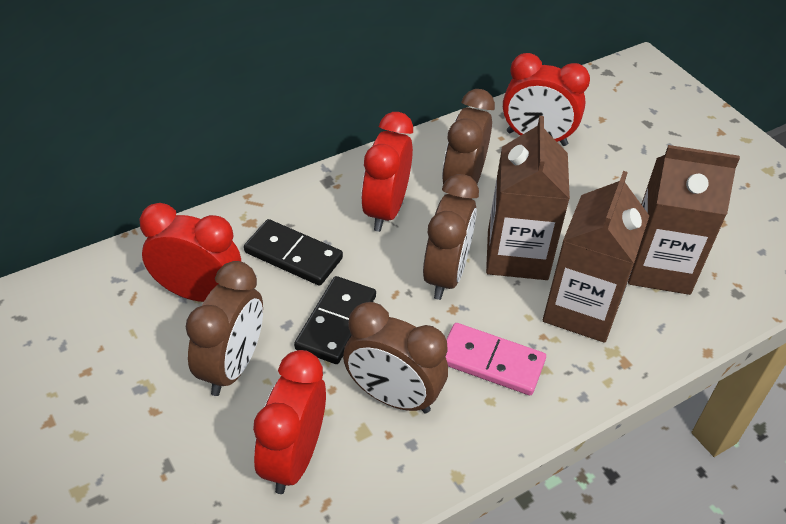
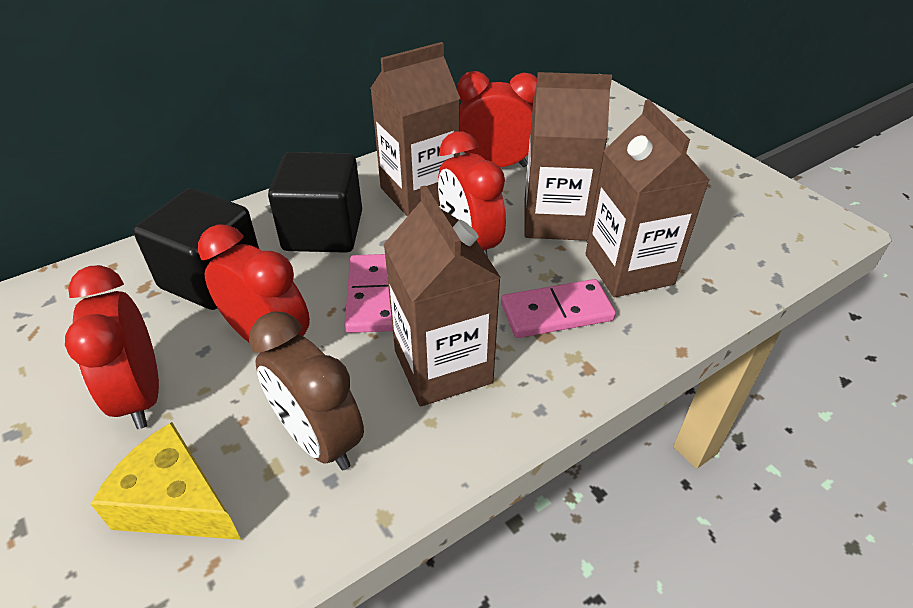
black cube: none = 0 -> [133,188,259,310] [268,152,362,253] = 2
black domino: [244,219,343,286] [294,276,376,364] = 2 -> none = 0
brown carton: [486,116,570,280] [543,171,649,343] [628,145,740,295] = 3 -> [370,42,460,216] [383,185,501,406] [524,72,612,241] [585,100,709,297] = 4
brown clock: [186,261,263,396] [343,302,448,413] [423,174,479,300] [442,89,495,185] = 4 -> [249,312,364,470] = 1
pink domino: [446,323,546,395] = 1 -> [344,254,393,333] [501,279,616,338] = 2
yellow cheese: none = 0 -> [91,422,241,540] = 1

